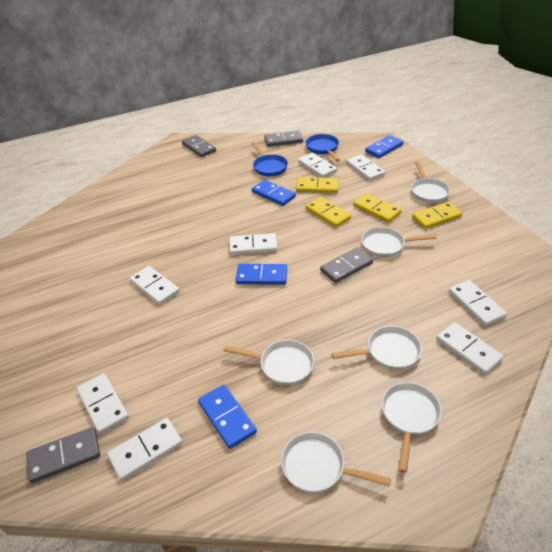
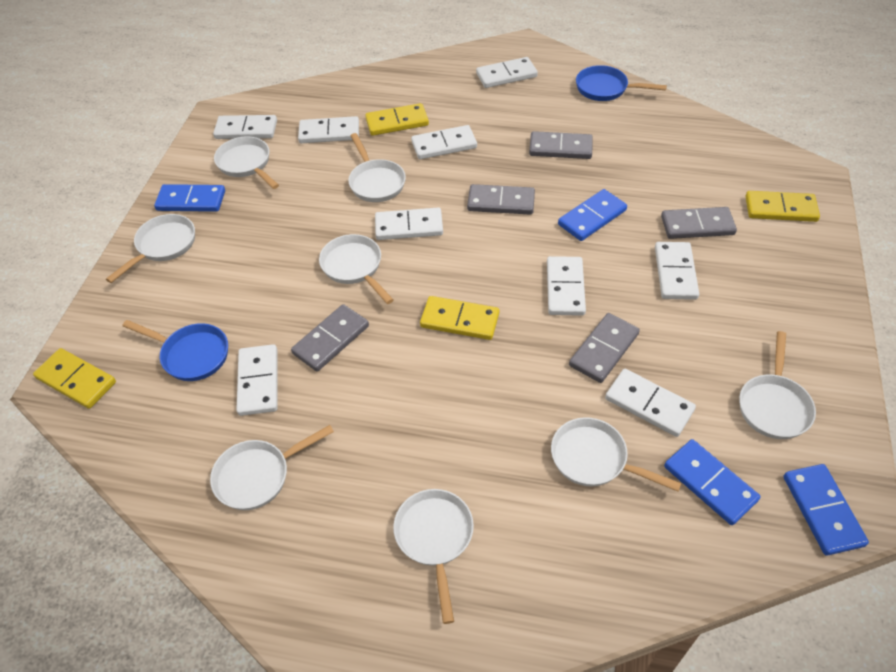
grey domino: [26,427,100,483] [182,135,216,157] [264,131,303,147] [320,247,373,283] = 4 -> [291,304,369,371] [467,184,535,215] [529,131,593,159] [569,313,640,383] [661,207,737,239] = 5
white domino: [77,373,129,434] [107,418,183,481] [130,266,180,305] [230,233,277,255] [298,153,337,178] [346,154,385,181] [437,322,503,375] [449,280,507,326] = 8 -> [213,115,277,139] [236,344,278,416] [298,116,359,143] [375,208,443,240] [411,125,477,159] [476,57,538,88] [547,256,586,316] [605,369,696,437] [655,242,699,300] = 9
white pan: [223,340,314,385] [281,432,391,493] [332,326,422,370] [361,227,437,257] [382,382,442,473] [411,161,451,203] = 6 -> [106,214,195,283] [210,425,334,510] [214,136,279,189] [319,234,394,304] [348,133,406,202] [393,489,474,624] [551,417,682,492] [739,331,816,439] = 8

